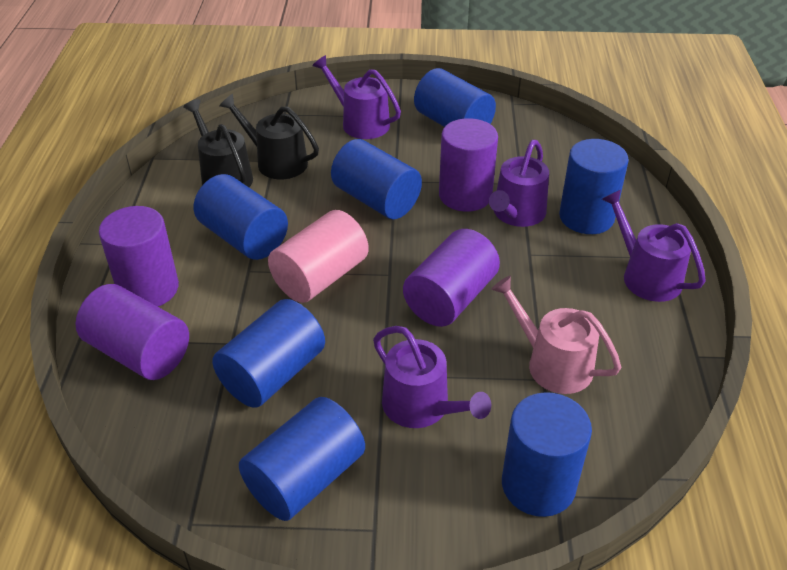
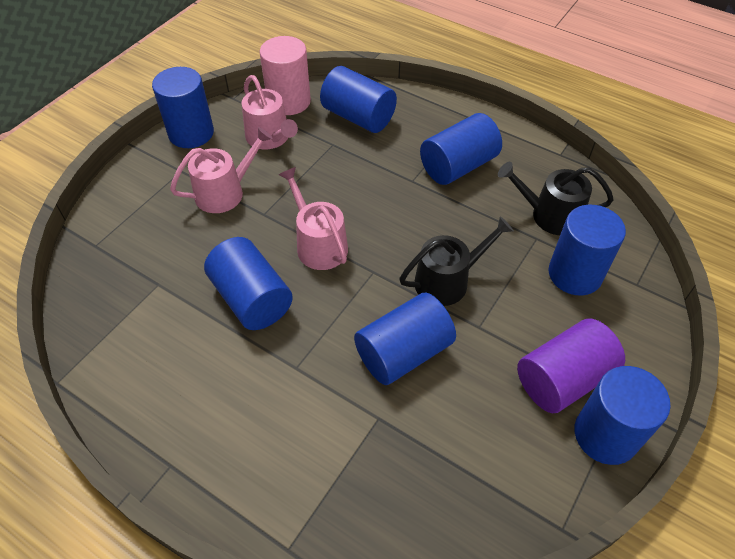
pink watering can: [491,276,621,394] = 1 -> [170,127,273,213] [242,75,298,149] [279,167,348,270] = 3
purple cylinder: [76,284,189,380] [99,206,179,307] [403,229,500,327] [439,118,498,212] = 4 -> [517,319,625,413] = 1
purple watering can: [312,55,401,139] [373,326,491,428] [489,140,549,227] [602,190,706,302] = 4 -> none = 0

